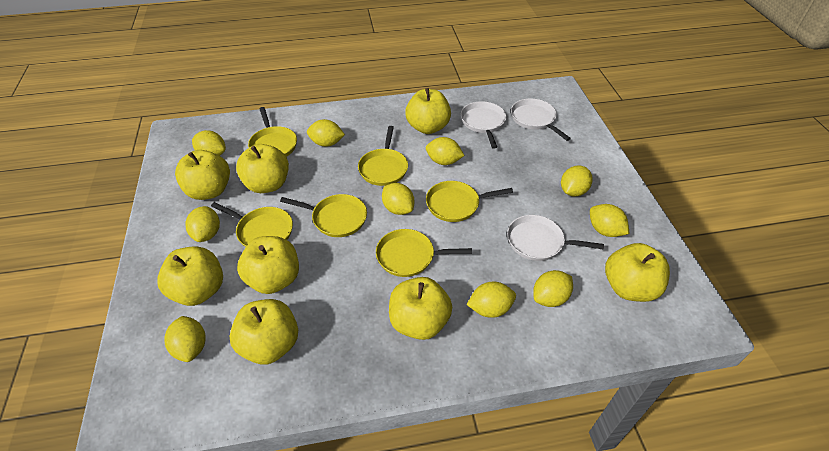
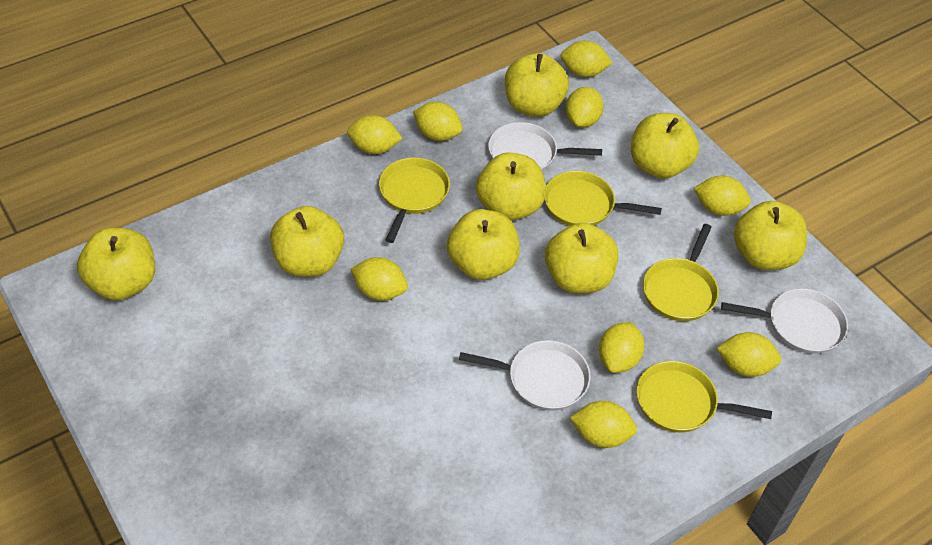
yellow lemon: [164,316,206,362] [186,206,220,242] [192,130,226,156] [307,119,345,147] [382,183,414,215] [426,137,465,165] [467,282,516,318] [533,270,573,307] [561,165,593,197] [590,204,630,237] = 10 -> [347,115,403,154] [351,257,408,301] [413,102,463,141] [561,40,612,77] [565,87,604,128] [570,401,637,448] [599,322,644,373] [694,176,751,216] [717,332,781,377] = 9
yellow pan: [211,202,293,247] [248,107,297,157] [280,194,367,237] [358,126,408,186] [376,229,472,277] [426,181,513,222] = 6 -> [379,157,450,243] [544,171,662,226] [637,361,772,432] [643,224,719,321] = 4

